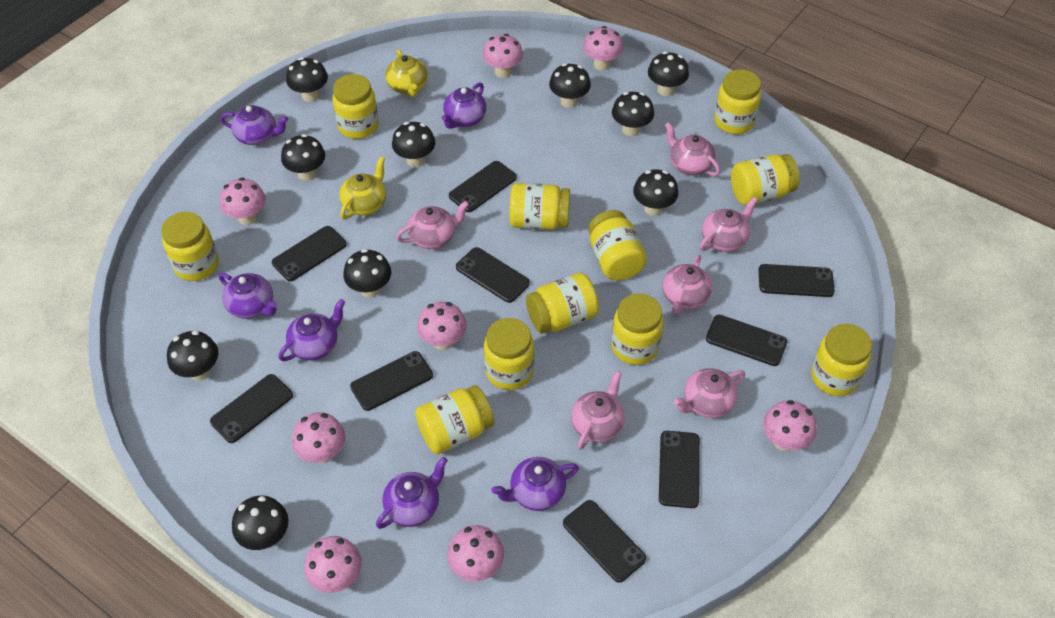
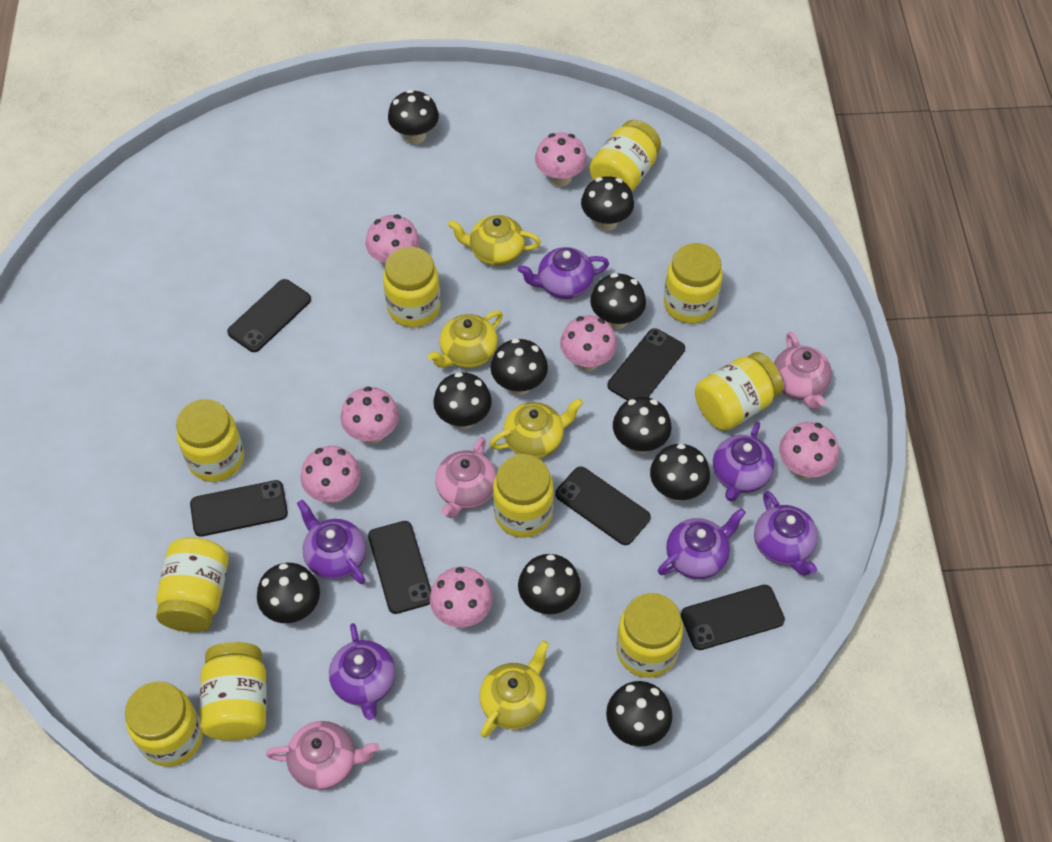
black phone: [210,374,293,443] [272,226,347,281] [350,351,433,411] [449,161,517,212] [456,247,530,303] [563,500,646,583] [659,431,700,508] [706,315,787,366] [758,264,835,297] = 9 -> [190,480,288,537] [227,279,311,352] [368,521,431,614] [555,467,651,545] [608,328,685,401] [681,585,785,650] = 6
pink mushroom: [220,178,266,225] [292,412,345,463] [304,536,362,593] [417,301,467,350] [447,525,504,581] [483,34,523,78] [583,26,623,71] [763,400,817,451] = 8 -> [301,446,361,503] [340,387,399,444] [366,215,420,265] [430,567,493,628] [535,133,587,187] [560,315,617,371] [779,422,839,479] = 7
pink teapot: [396,201,469,249] [571,371,625,450] [663,255,712,315] [665,122,720,176] [674,368,745,418] [700,197,758,252] = 6 -> [266,721,379,790] [435,437,496,518] [774,332,832,410] = 3
yellow jar: [161,212,219,281] [332,74,379,139] [415,385,494,454] [484,318,534,390] [509,183,570,230] [526,273,599,334] [588,210,647,281] [611,294,664,365] [714,69,761,134] [731,154,800,206] [811,324,872,396] = 11 -> [125,681,203,767] [156,537,229,632] [176,399,244,482] [199,642,266,741] [383,247,441,328] [493,454,554,538] [589,120,661,192] [616,593,683,678] [664,243,723,324] [695,352,783,431] = 10
yellow teapot: [339,157,386,219] [385,49,428,97] = 2 -> [428,311,503,368] [448,215,541,266] [480,640,549,738] [490,398,583,458] = 4

